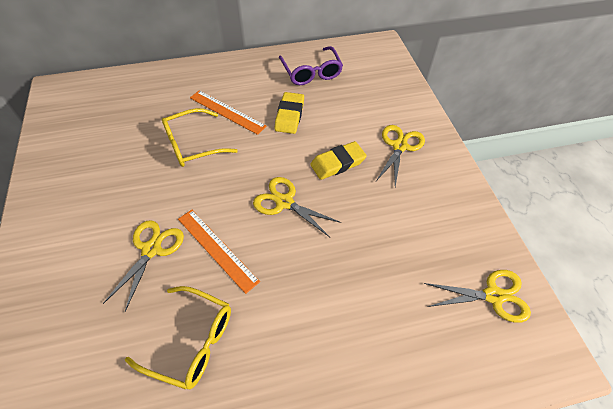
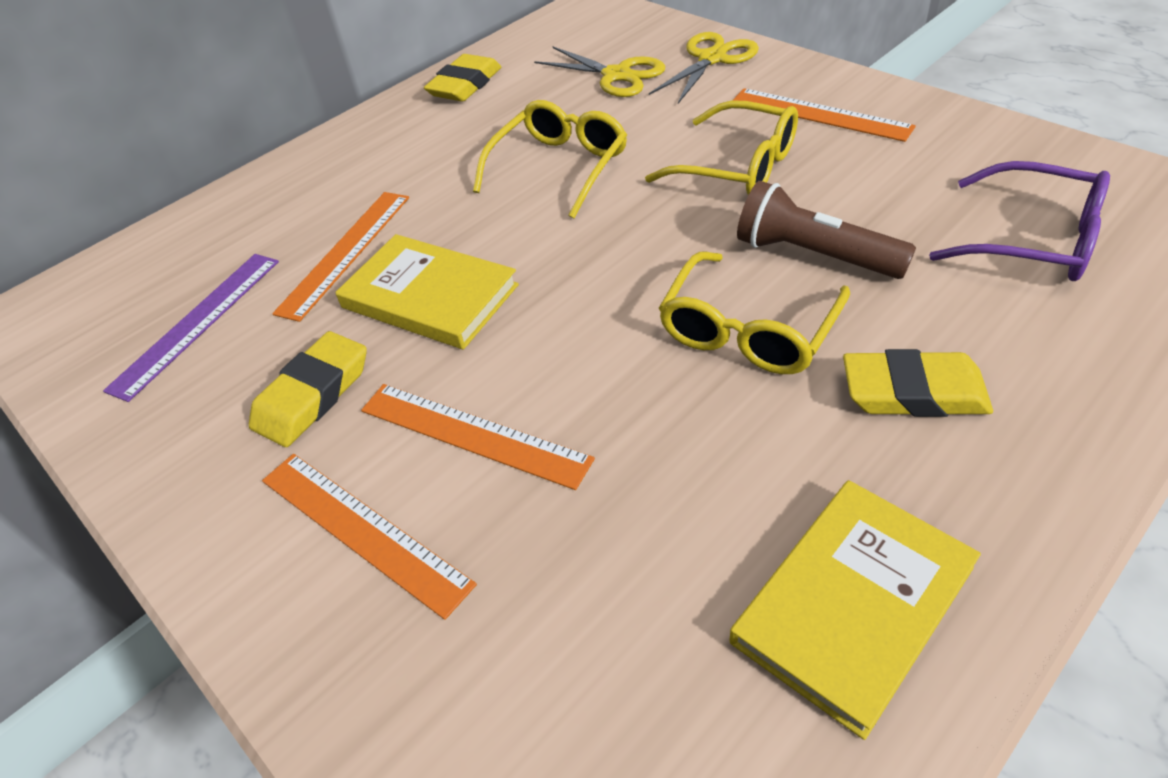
brown flashlight: none = 0 -> [737,181,916,279] = 1
orange ruler: [178,210,260,294] [190,90,266,135] = 2 -> [262,454,477,620] [272,192,409,322] [361,384,595,490] [733,88,916,142] = 4
purple ruler: none = 0 -> [103,254,279,402] = 1
yellow book: none = 0 -> [335,234,519,350] [730,480,981,740] = 2
yellow eraser: [275,92,304,134] [310,141,367,180] = 2 -> [249,331,367,447] [424,54,502,102] [843,349,993,417] = 3
yellow glasses: [125,286,231,390] [162,108,238,167] = 2 -> [473,100,627,218] [645,100,798,195] [659,252,850,374] = 3
yellow scissors: [103,220,184,312] [253,177,342,237] [376,125,425,187] [424,270,531,323] = 4 -> [534,46,665,97] [649,32,759,104] = 2

